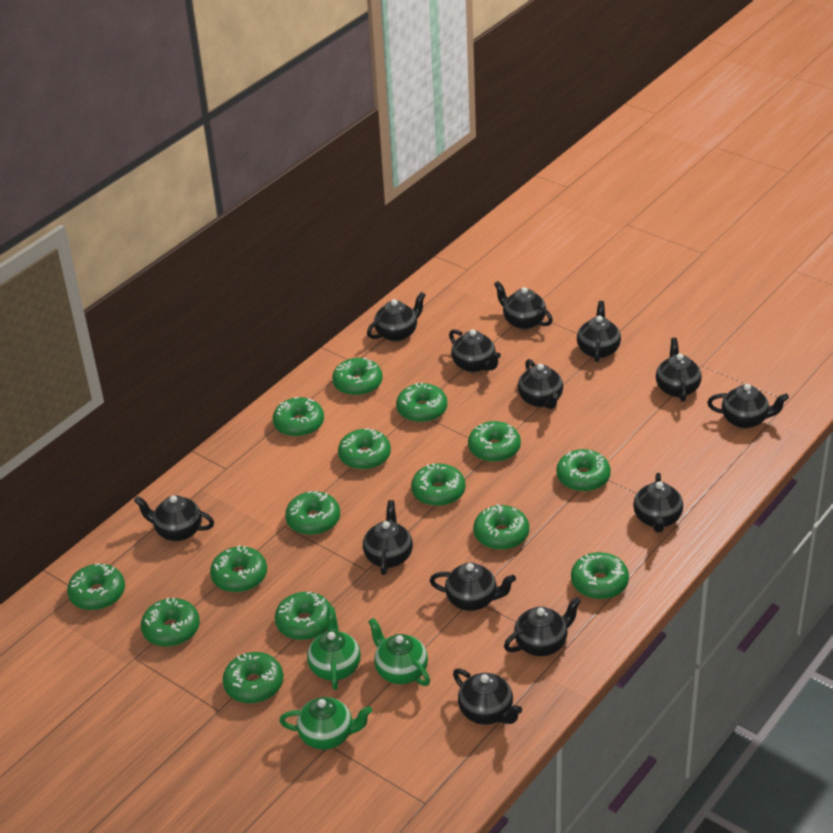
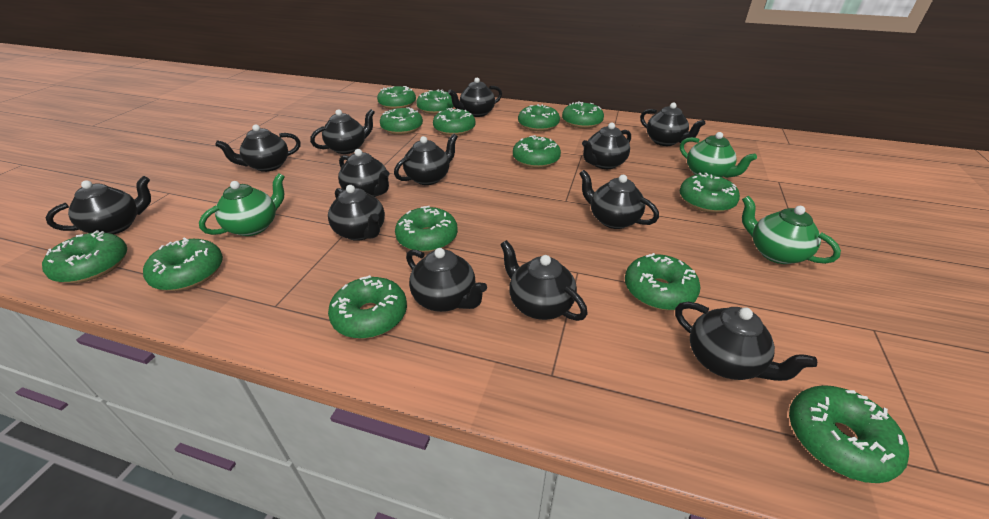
green donut: [67,563,125,611] [141,597,200,647] [210,545,267,593] [223,652,283,703] [273,397,324,437] [275,592,332,640] [285,491,340,535] [332,358,383,396] [338,428,391,470] [396,382,447,423] [411,463,465,506] [468,421,521,462] [474,504,529,550] [556,449,611,492] [571,552,629,599] = 15 -> [42,230,127,283] [143,237,223,291] [328,275,407,339] [377,86,416,109] [380,107,423,135] [395,206,458,253] [416,89,454,114] [433,108,475,136] [513,135,561,168] [518,104,560,131] [562,101,604,128] [625,253,700,310] [679,173,740,213] [789,385,909,483] = 14

